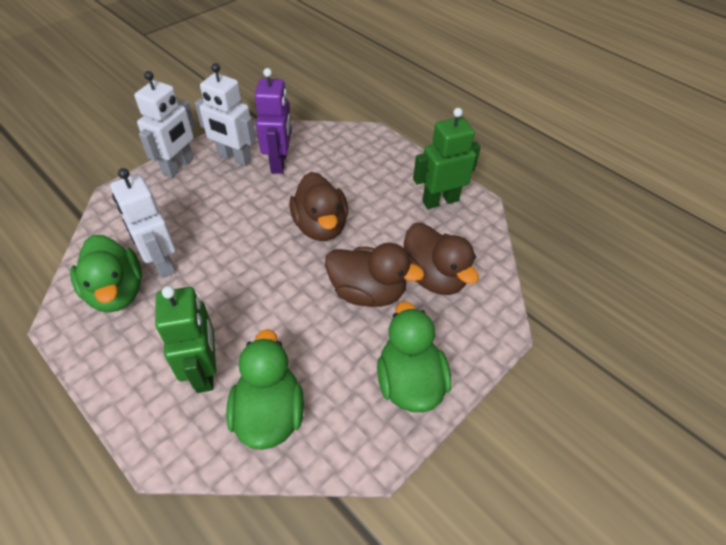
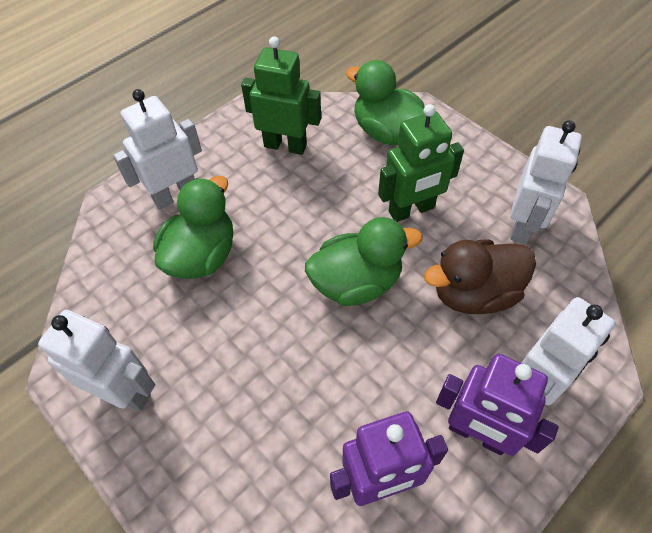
brown duck: [289,172,348,241] [325,243,424,307] [404,223,479,295] = 3 -> [424,240,536,314] = 1
purple robot: [255,68,292,174] = 1 -> [330,411,448,506] [436,354,559,456] = 2
white robot: [110,168,176,278] [134,71,195,178] [195,63,255,166] = 3 -> [38,310,155,411] [113,89,202,209] [510,120,582,244] [522,297,615,405] = 4

